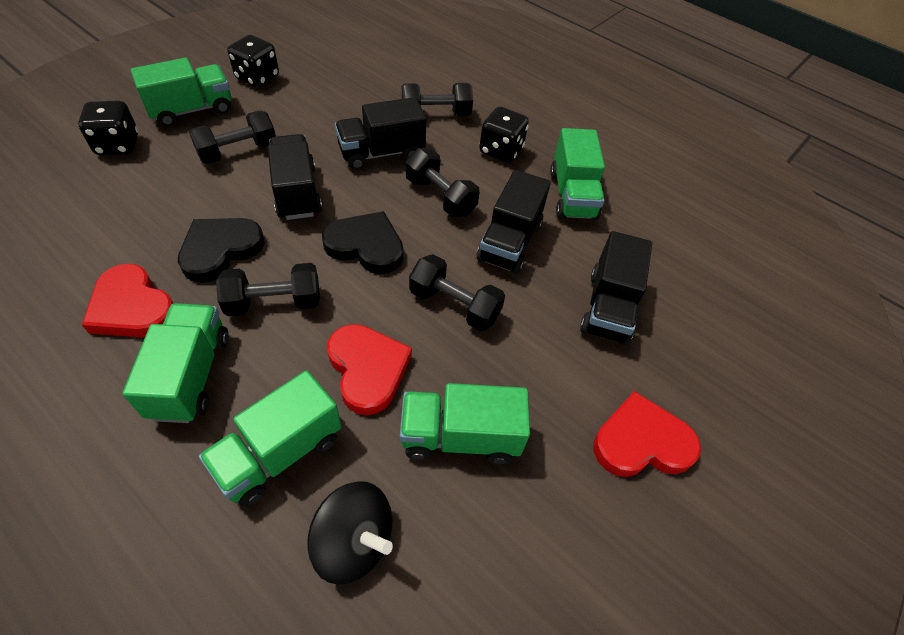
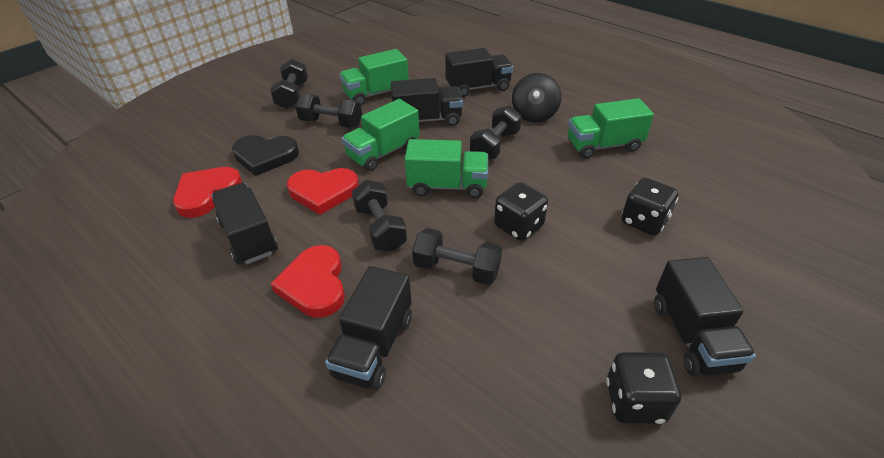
black heart: [178,218,265,283] [322,211,404,274] = 2 -> [232,135,299,176] = 1
black truck: [268,134,322,220] [335,97,426,170] [477,170,551,274] [580,231,652,345] = 4 -> [212,183,278,264] [325,266,412,390] [391,78,463,126] [445,48,513,97] [654,257,756,376] = 5
green truck: [122,303,229,423] [130,58,231,127] [199,370,342,507] [400,383,530,464] [550,128,605,220] = 5 -> [339,49,409,105] [342,99,420,171] [405,139,488,198] [568,98,654,159] = 4

